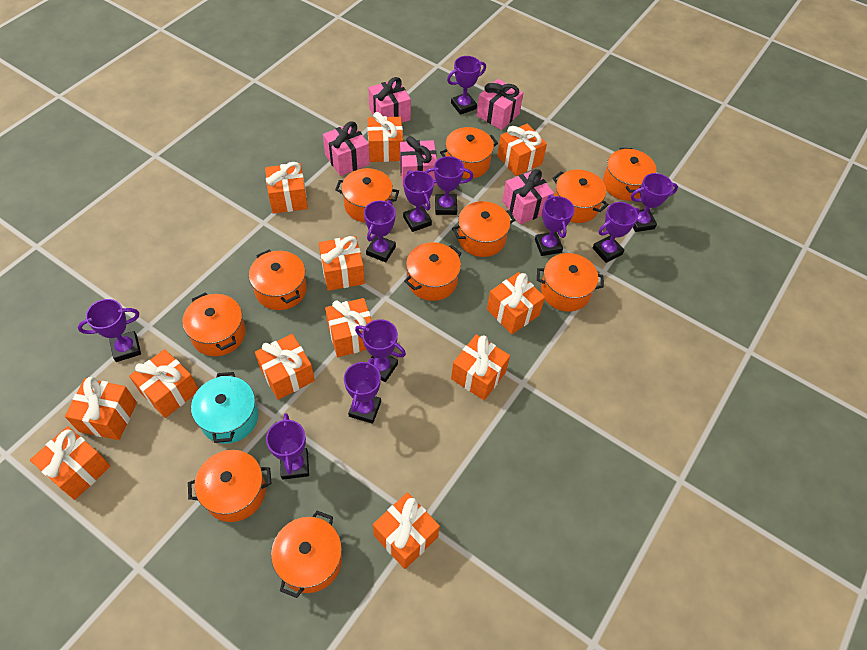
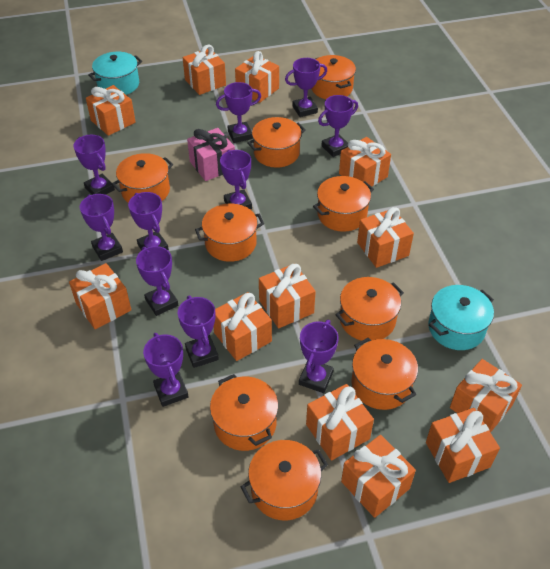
orange pot: [182,292,246,356] [188,450,272,522] [249,249,307,310] [271,511,342,598] [335,168,399,223] [404,242,462,301] [440,127,498,179] [452,201,515,257] [537,253,604,312] [553,170,609,223] [603,148,656,201] = 11 -> [112,153,173,203] [195,204,264,262] [210,374,278,451] [241,440,328,520] [247,117,306,168] [311,55,356,99] [313,176,374,232] [336,277,404,341] [351,338,418,410] = 9
pink gift: [323,121,370,176] [368,77,411,123] [400,136,437,187] [477,79,523,130] [502,169,554,224] = 5 -> [187,128,235,181] = 1
turquoise pot: [191,372,258,444] = 1 -> [88,52,142,95] [428,285,494,350] = 2

